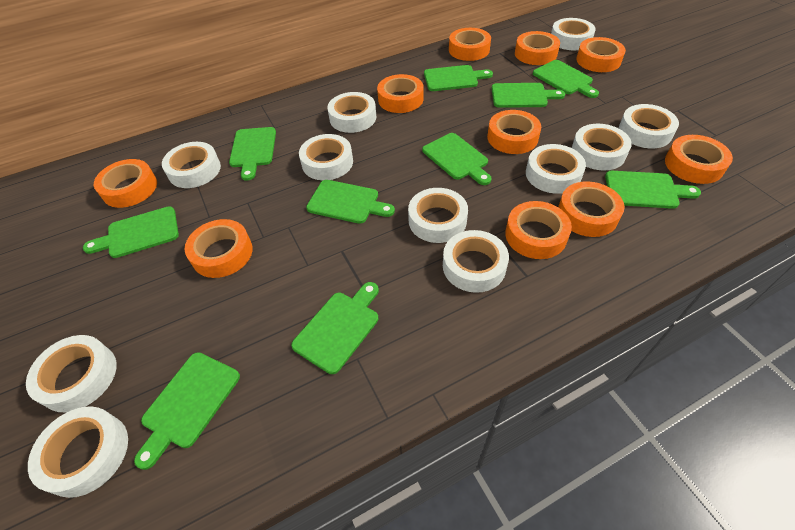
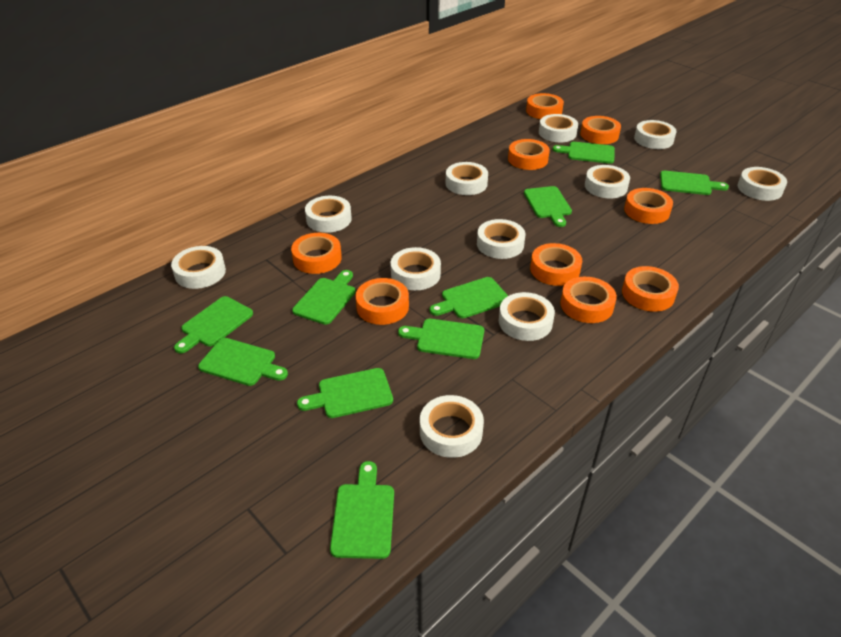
orange tape: [94,159,157,208] [184,219,252,278] [377,74,424,113] [449,28,491,61] [487,110,541,154] [505,201,572,259] [515,31,560,65] [558,181,625,237] [576,37,626,72] [665,135,733,184] = 10 -> [291,233,342,274] [356,278,409,325] [508,139,550,170] [526,93,564,119] [530,243,582,286] [561,277,617,323] [580,116,621,144] [622,266,679,312] [624,188,673,224] = 9

